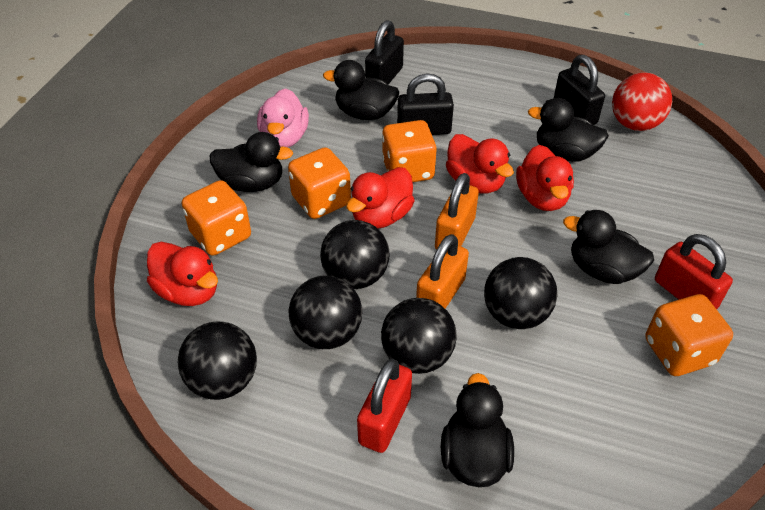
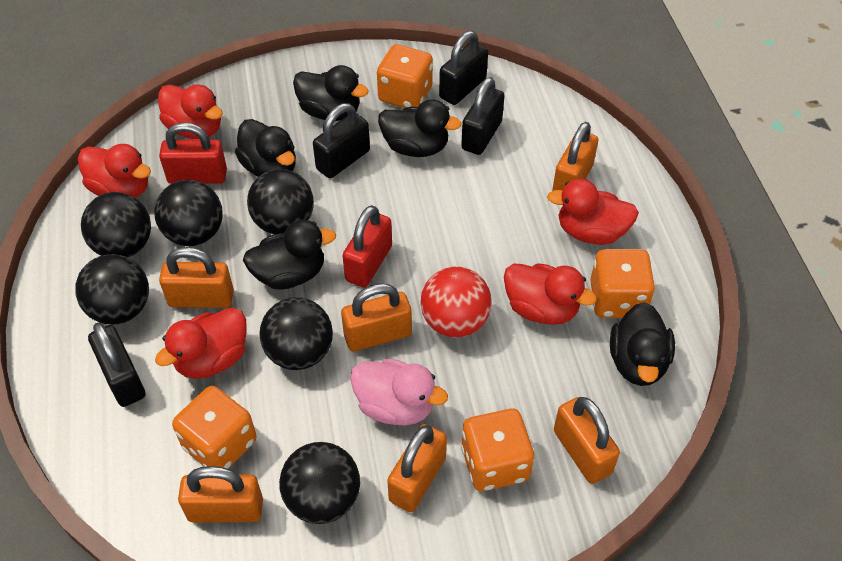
black ball: [178,321,257,400] [289,276,362,349] [320,220,389,289] [381,298,457,374] [484,257,558,329] = 5 -> [75,254,149,325] [81,192,151,257] [154,180,223,246] [247,169,314,234] [259,297,333,370] [279,442,360,524] = 6
black padlock: [365,20,404,85] [397,74,454,135] [554,55,605,125] = 3 -> [88,322,145,407] [313,103,370,178] [439,31,488,105] [461,77,505,155] = 4
orange padlock: [416,234,469,309] [435,173,479,250] = 2 -> [159,247,234,308] [178,466,263,523] [341,283,412,351] [387,424,447,512] [552,122,598,191] [554,397,620,484] = 6
red duck: [147,242,218,306] [346,167,415,229] [446,134,514,193] [516,145,574,211] = 4 -> [78,144,151,198] [155,307,247,379] [158,84,223,139] [504,264,597,325] [547,179,639,245] = 5

